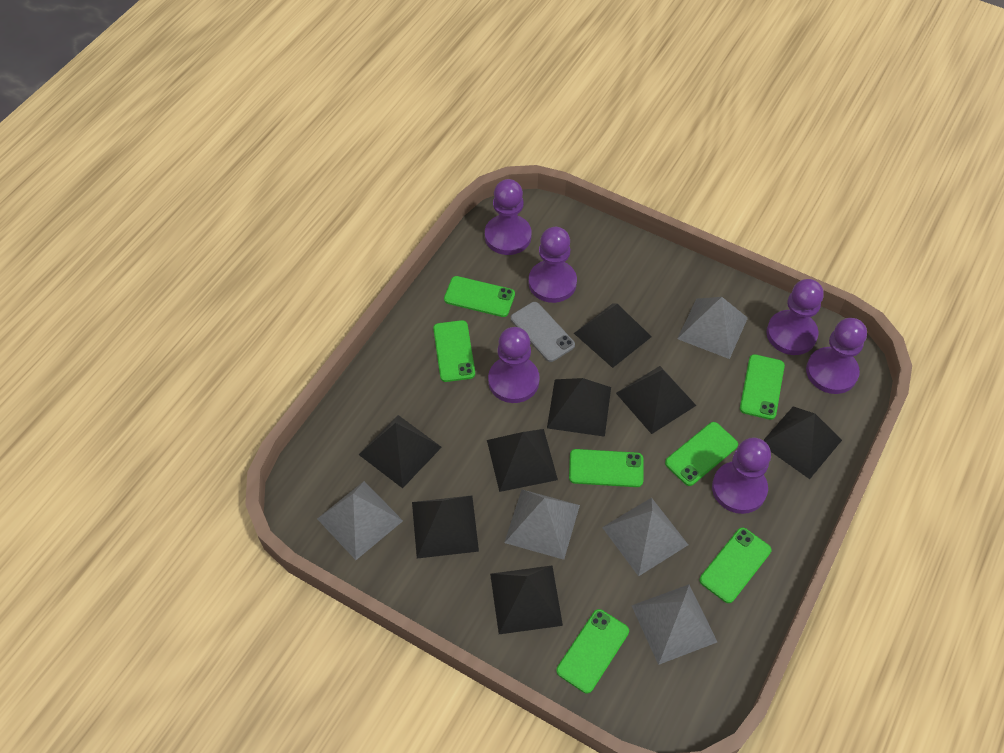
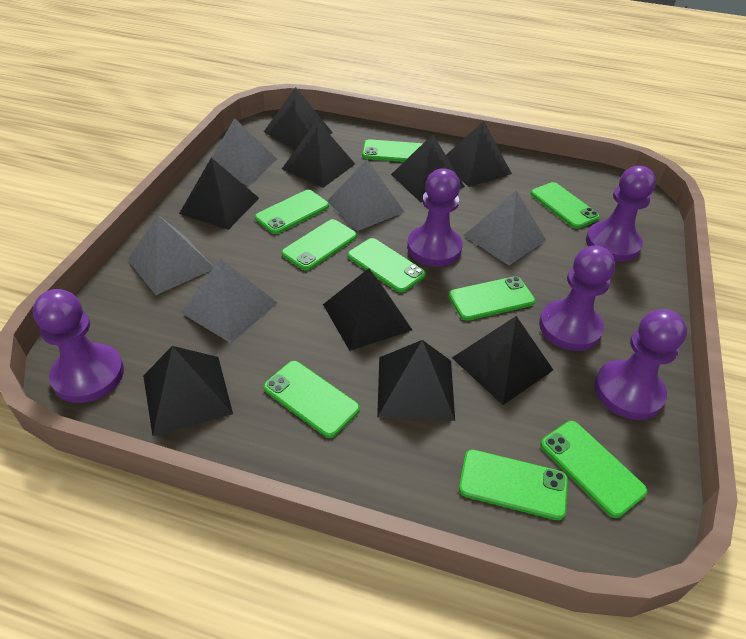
black pyramid: [359,415,442,488] [412,496,479,559] [487,429,558,492] [490,566,563,634] [547,378,611,437] [574,303,652,368] [616,366,696,434] [763,406,842,479] = 8 -> [143,346,233,436] [179,158,259,230] [264,87,333,150] [282,120,355,188] [323,268,412,351] [377,340,455,421] [391,134,465,202] [446,121,512,187] [452,316,553,405] = 9
green phone: [433,320,475,382] [444,276,515,317] [556,609,629,693] [569,449,643,487] [665,422,738,486] [699,528,771,603] [740,354,785,420] = 7 -> [255,190,329,234] [264,361,360,438] [282,219,357,271] [348,238,426,293] [362,139,423,162] [449,276,535,321] [459,449,568,520] [531,182,600,229] [540,421,648,518] = 9
grey phone: [511,302,575,362] = 1 -> none = 0
purple pawn: [485,179,531,255] [488,327,540,403] [529,227,577,303] [712,437,771,514] [767,279,824,355] [806,318,867,394] = 6 -> [33,289,124,403] [407,168,462,267] [539,246,615,351] [586,166,656,262] [595,309,687,420] = 5

